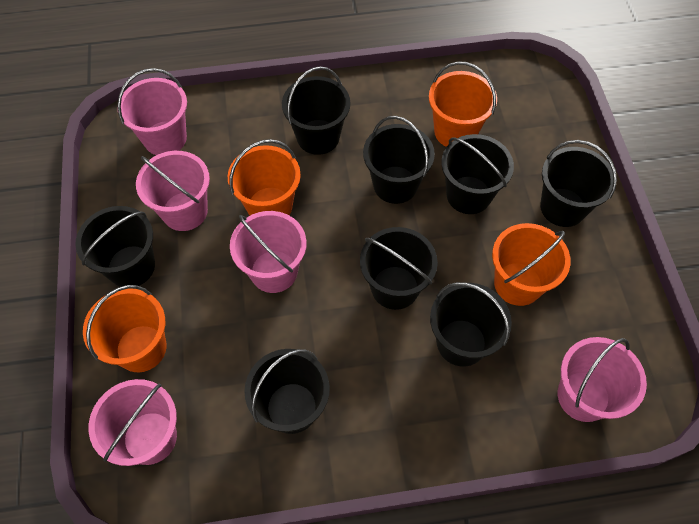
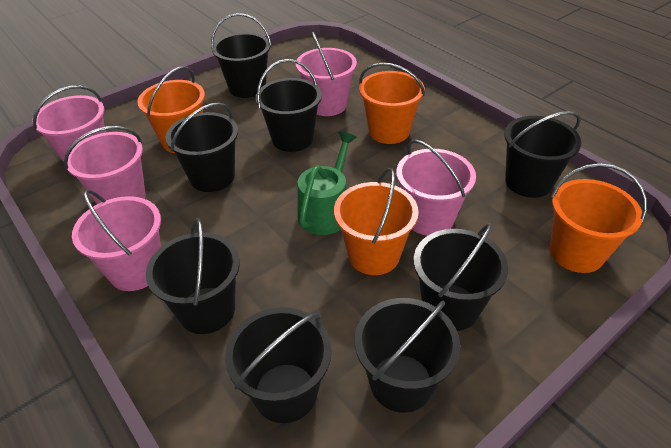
green watering can: none = 0 -> [297,131,357,235] = 1

